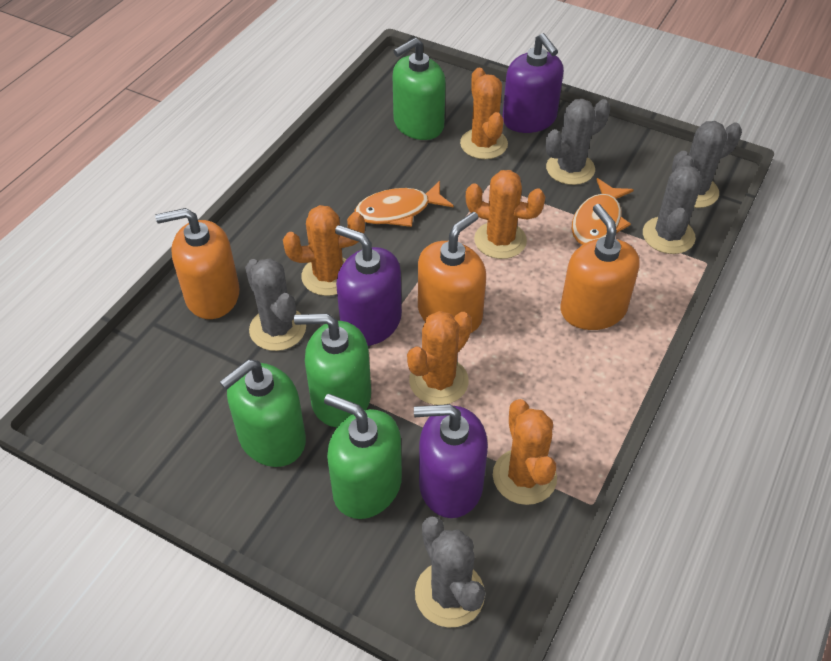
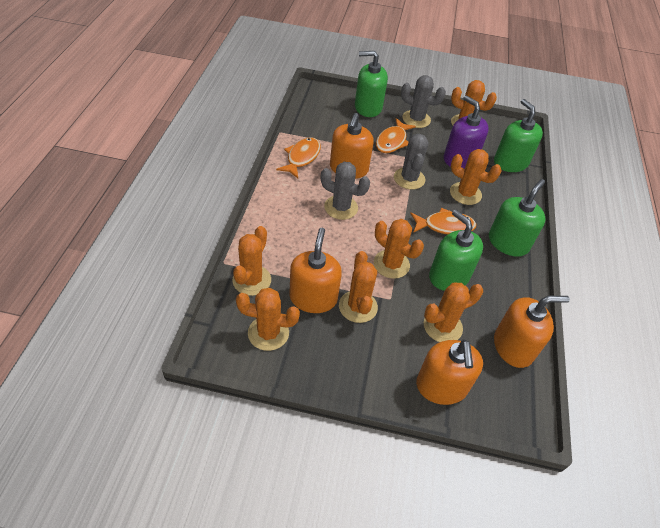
grey cactus: [245,258,306,351] [415,516,485,628] [546,99,610,185] [643,155,702,254] [672,121,742,208] = 5 -> [321,162,370,220] [394,134,428,190] [401,75,446,128] = 3
orange cactus: [283,205,365,296] [407,311,472,405] [460,68,508,159] [466,170,545,259] [493,399,557,505] = 5 -> [232,226,271,296] [236,288,300,351] [339,251,378,323] [374,219,424,279] [424,283,483,342] [450,149,502,205] [451,80,497,125] = 7
orange fish: [355,181,454,227] [571,178,634,245] = 2 -> [276,137,321,178] [376,118,416,153] [410,208,476,234] = 3
orange soap dispenser: [155,208,240,319] [418,212,486,333] [560,204,640,330] = 3 -> [289,228,342,313] [330,113,374,179] [416,340,483,405] [494,296,570,368] = 4
purple soap dispenser: [335,225,402,346] [414,404,488,518] [502,33,564,133] = 3 -> [444,95,489,169] = 1

